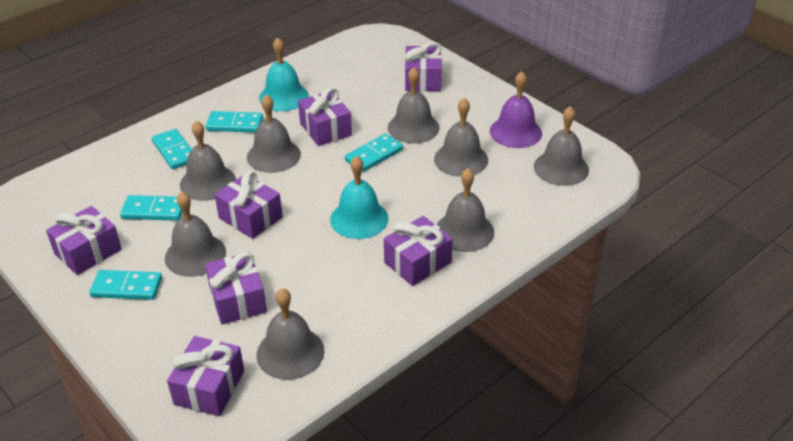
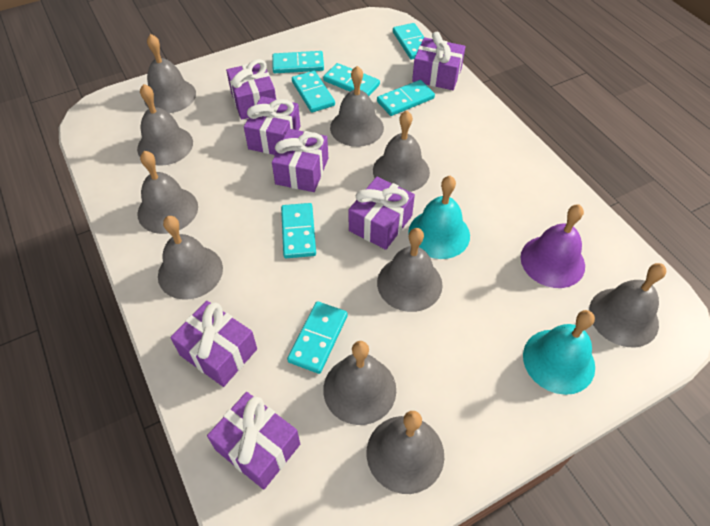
grey bell: [165,192,226,277] [180,120,236,201] [247,94,301,173] [257,288,324,380] [388,67,439,143] [434,98,488,177] [437,168,494,252] [534,106,589,186] = 8 -> [137,84,193,166] [137,151,198,234] [144,34,196,113] [158,216,223,300] [323,341,396,425] [330,66,384,147] [366,411,444,494] [373,110,430,192] [377,228,443,312] [589,263,666,347] = 10
turquoise domino: [89,270,162,300] [120,195,182,221] [152,129,192,170] [206,111,263,133] [345,133,403,172] = 5 -> [272,51,324,73] [281,203,316,258] [287,301,348,374] [292,71,335,112] [323,63,380,96] [377,80,435,116] [393,23,425,59] = 7

